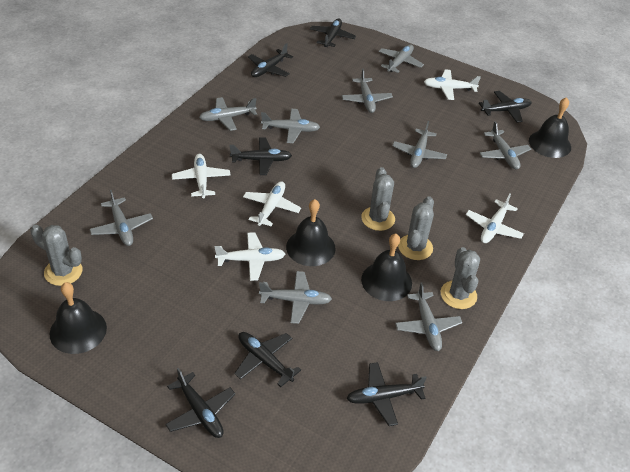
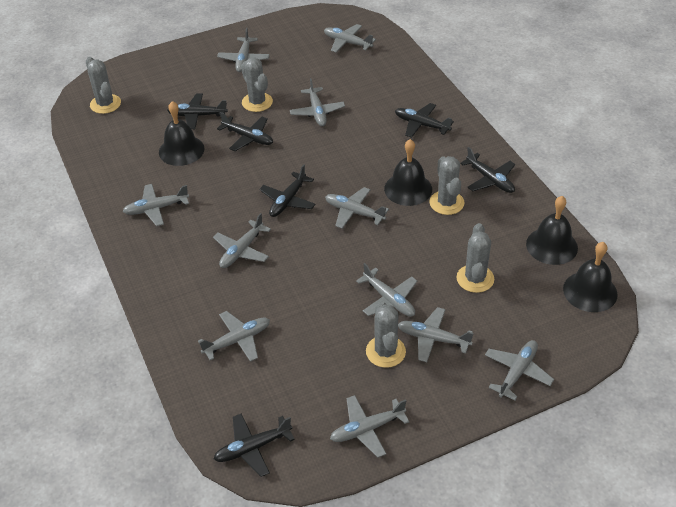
black plane: [165,368,235,438] [230,138,292,175] [234,332,301,387] [248,43,293,77] [310,18,356,47] [347,362,427,426] [479,91,532,123] = 7 -> [167,94,228,129] [214,414,295,477] [217,112,273,151] [259,164,316,217] [395,103,454,138] [460,147,515,193] = 6
grey cactus: [30,225,82,286] [361,167,395,231] [398,196,434,260] [441,247,480,309] = 4 -> [86,57,121,114] [241,57,273,112] [366,301,406,368] [429,156,465,215] [457,223,494,293] = 5
grey plane: [90,190,153,246] [199,97,257,131] [259,271,332,324] [261,109,320,143] [342,69,393,113] [379,44,424,73] [392,121,447,168] [395,282,462,351] [480,121,531,170] = 9 -> [122,184,189,226] [198,311,270,362] [213,213,271,268] [217,28,269,72] [290,78,345,126] [324,24,376,52] [325,187,389,229] [330,395,409,458] [356,263,417,317] [398,307,474,362] [485,340,554,400] = 11
white plane: [172,154,230,198] [215,232,285,281] [243,181,301,226] [424,69,481,100] [466,194,524,243] = 5 -> none = 0

